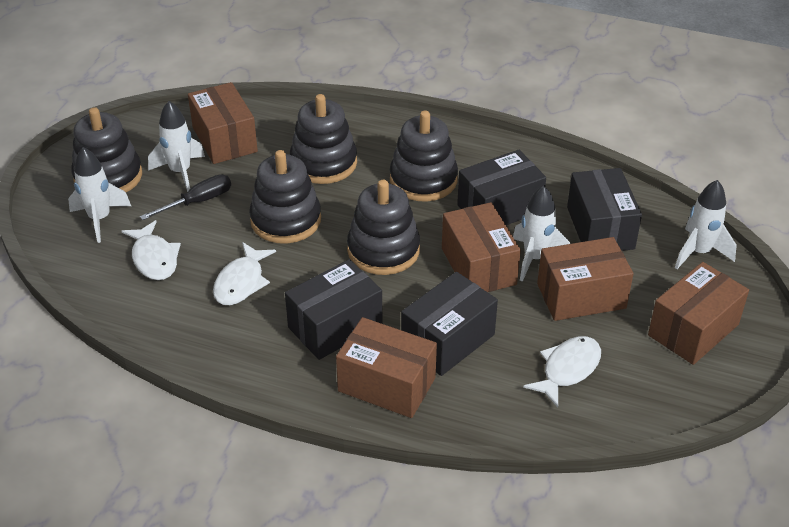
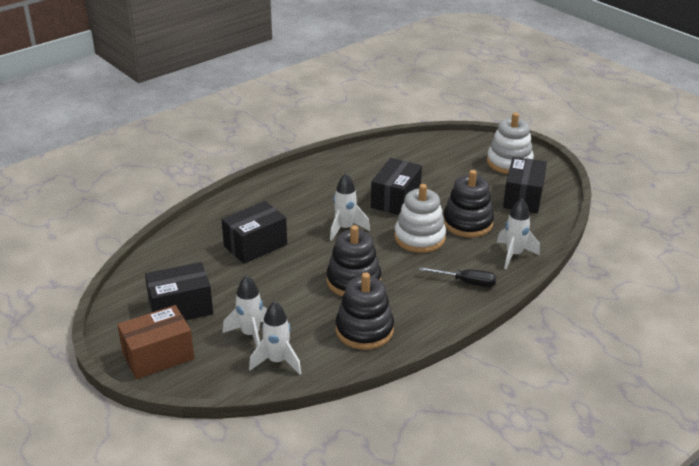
black stacking toy: [71,107,142,192] [249,150,321,244] [290,94,357,184] [347,180,420,275] [390,110,458,201] = 5 -> [326,225,381,296] [336,272,394,350] [443,170,494,237] = 3
brown box: [188,82,258,164] [336,317,437,418] [442,202,521,292] [537,237,634,321] [648,262,749,365] = 5 -> [117,305,194,379] = 1
white fish: [121,220,181,280] [213,242,276,305] [523,336,601,407] = 3 -> none = 0
white stacking toy: none = 0 -> [394,184,446,253] [487,112,534,174] = 2

